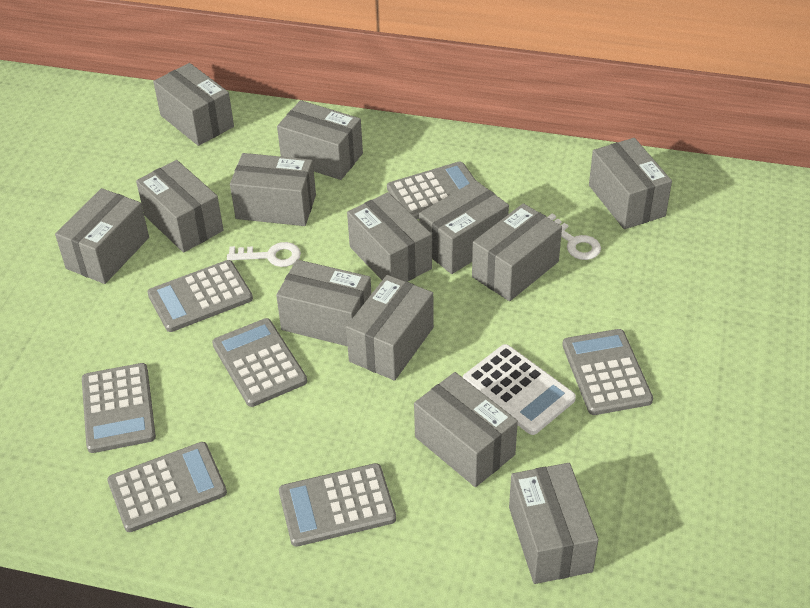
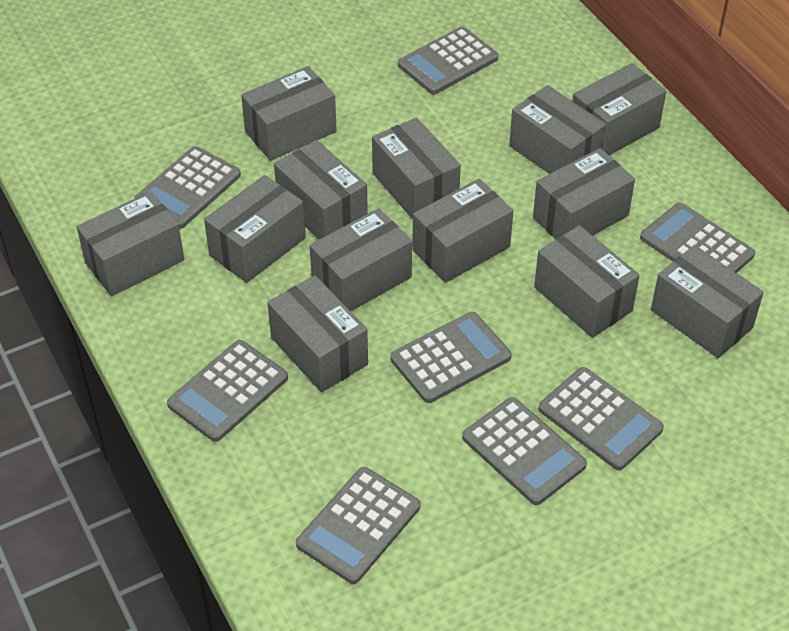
grey calculator: [82,363,156,453] [107,442,227,532] [147,260,253,332] [212,318,307,407] [279,463,396,547] [387,161,475,219] [562,329,653,415] = 7 -> [134,146,241,229] [167,340,288,442] [296,467,420,584] [390,312,512,403] [398,27,498,94] [462,397,587,505] [538,367,664,470] [640,203,755,273] = 8
white calculator: [463,344,576,435] = 1 -> none = 0
white key: [227,242,301,267] [548,213,601,260] = 2 -> none = 0

